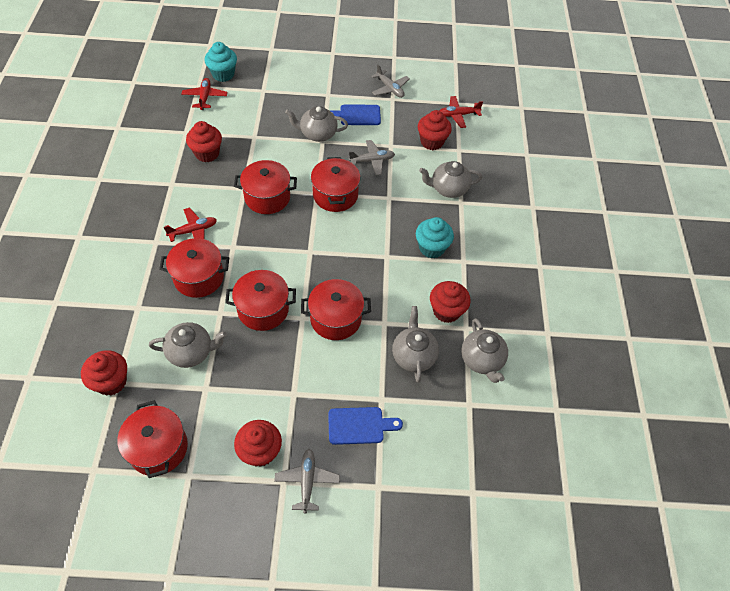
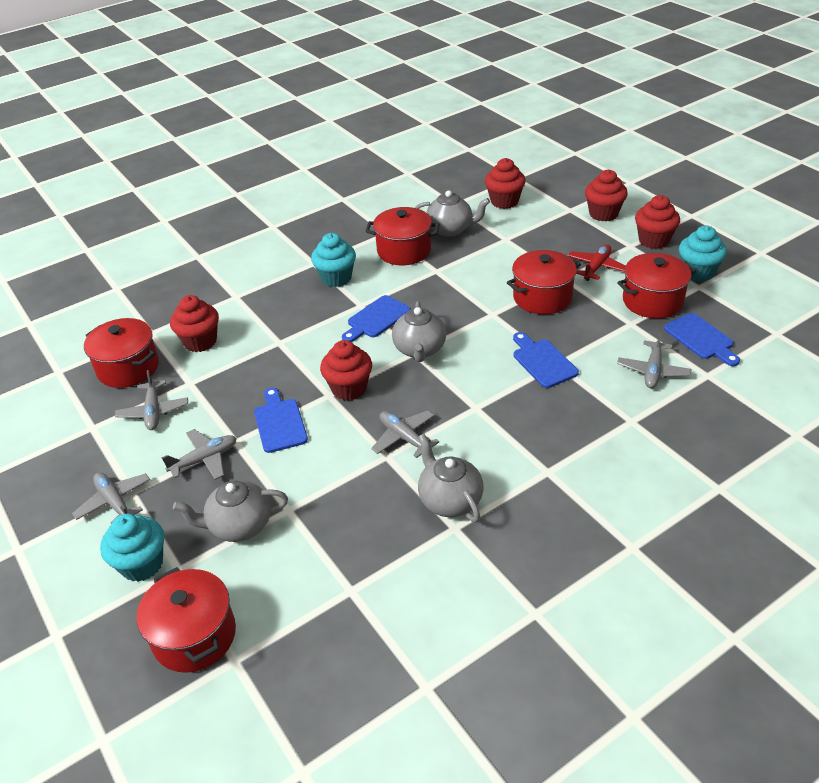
blue cutting board: [328,407,403,445] [331,105,381,125] = 2 -> [254,388,308,453] [342,295,411,342] [513,332,579,388] [664,313,740,366] = 4
grey plane: [274,449,340,513] [349,140,395,175] [371,64,410,98] = 3 -> [72,473,150,524] [115,370,188,430] [161,429,237,480] [371,411,440,458] [617,330,691,388] = 5
grey teapot: [149,322,227,368] [285,106,348,142] [392,306,439,383] [419,161,482,198] [461,318,508,383] = 5 -> [173,480,288,542] [392,301,446,362] [415,190,490,236] [418,434,484,522] = 4
red plane: [164,208,217,242] [181,78,228,110] [439,96,483,128] = 3 -> [568,244,626,281] = 1
red pot: [117,400,188,478] [159,238,229,298] [225,270,296,331] [234,160,297,214] [301,279,371,340] [311,157,360,212] = 6 -> [84,318,159,388] [137,567,236,673] [366,207,440,265] [507,250,581,314] [617,253,696,318] = 5
turquoise cupcake: [204,42,237,82] [416,217,454,258] = 2 -> [100,514,164,582] [311,233,356,287] [679,226,727,281] = 3

